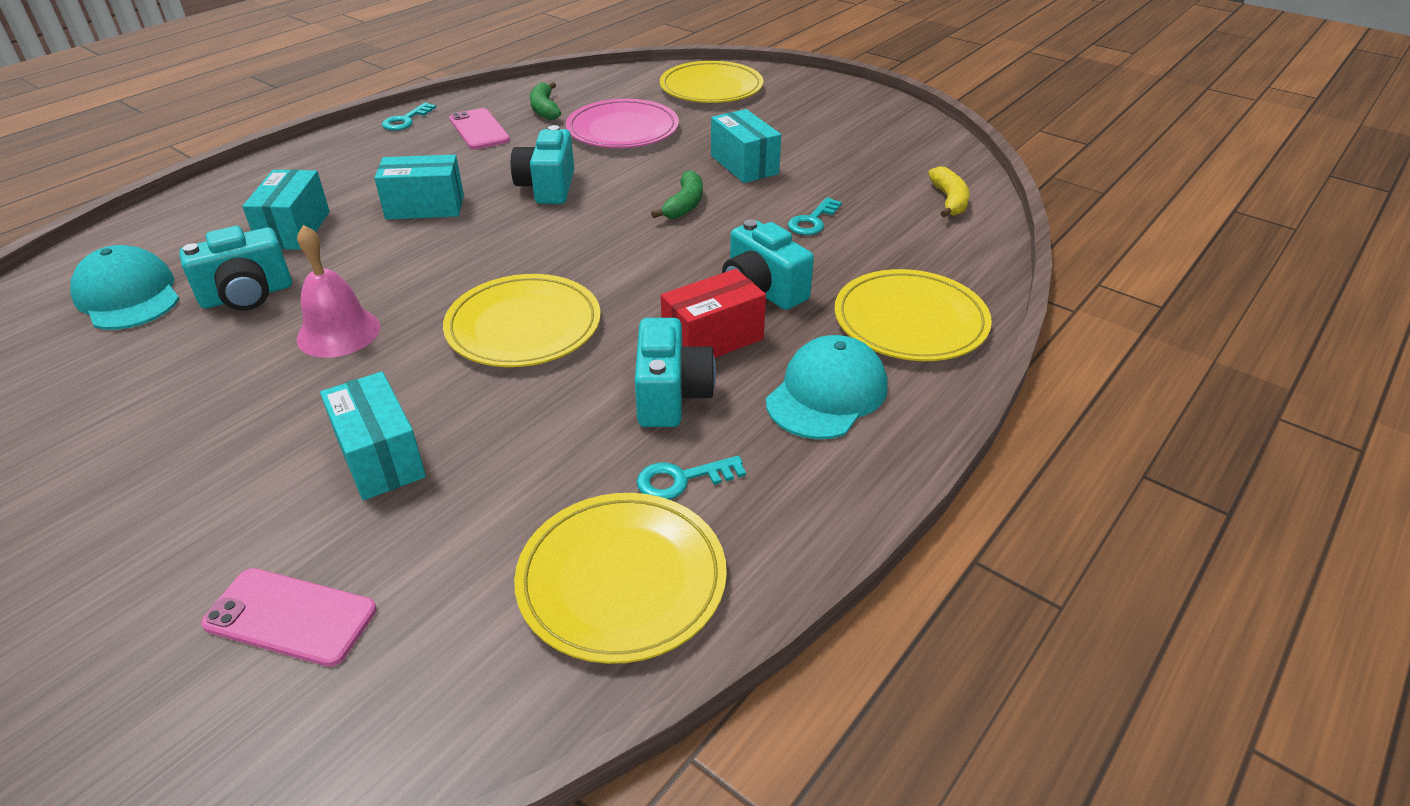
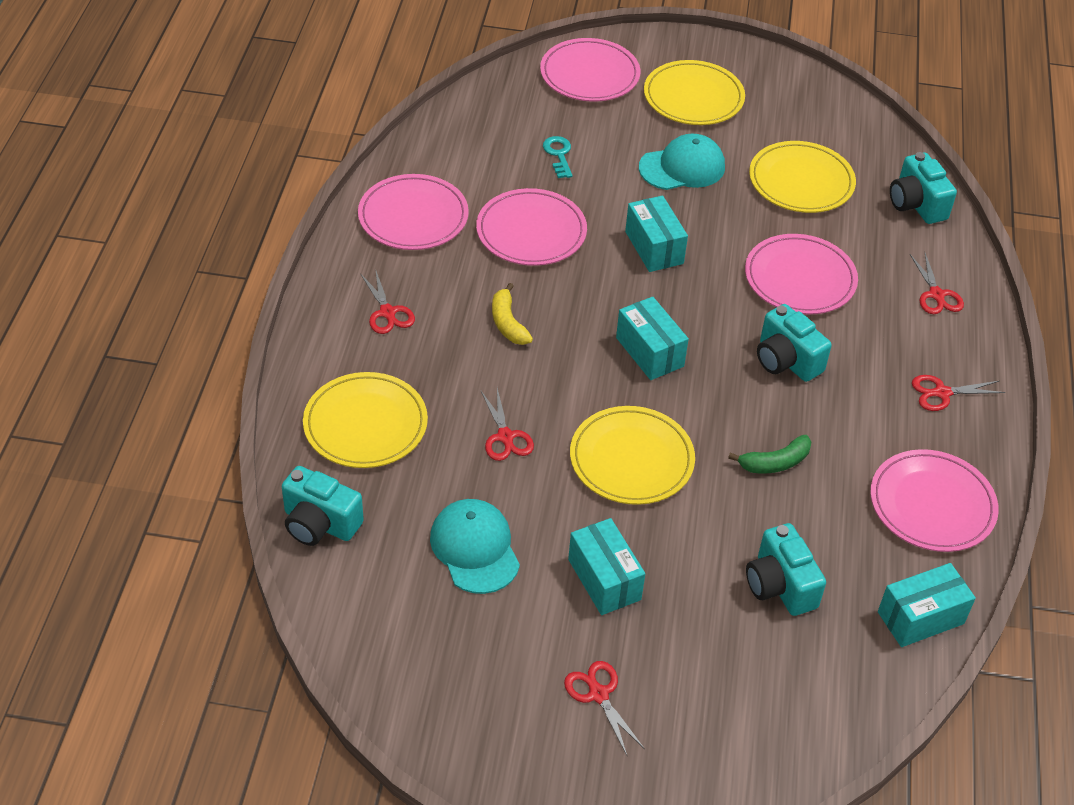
green banana: [530,82,561,120] [651,170,703,219] = 2 -> [728,435,811,474] = 1
pink bell: [297,225,380,358] = 1 -> none = 0
pink phone: [201,568,377,667] [449,108,510,149] = 2 -> none = 0
pink plate: [566,99,679,148] = 1 -> [358,174,469,250] [476,188,587,266] [540,38,640,102] [745,234,858,314] [870,449,999,552] = 5
red box: [661,269,766,358] = 1 -> none = 0
red scissors: none = 0 -> [360,269,415,334] [480,388,534,461] [564,661,645,755] [910,253,964,314] [912,375,1006,411] = 5
turquoise key: [382,103,436,131] [637,456,746,500] [788,197,842,235] = 3 -> [543,136,573,178] = 1

